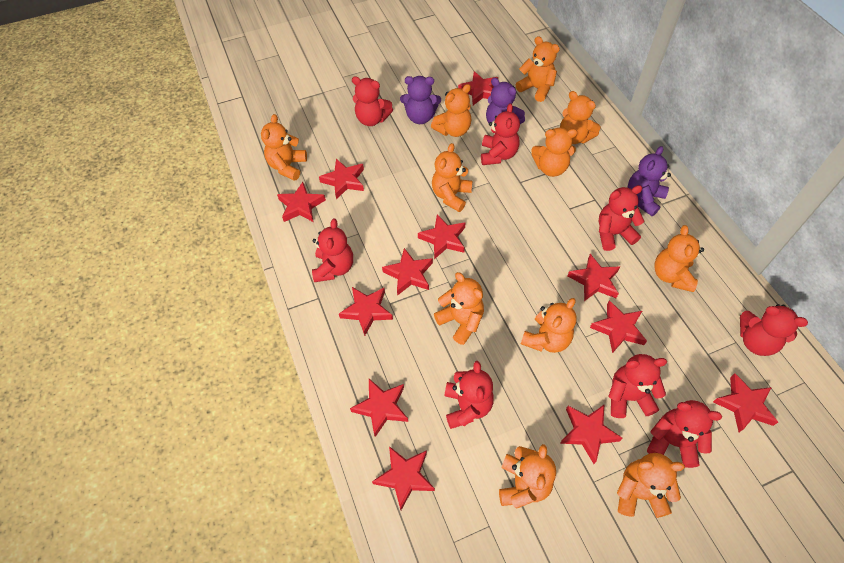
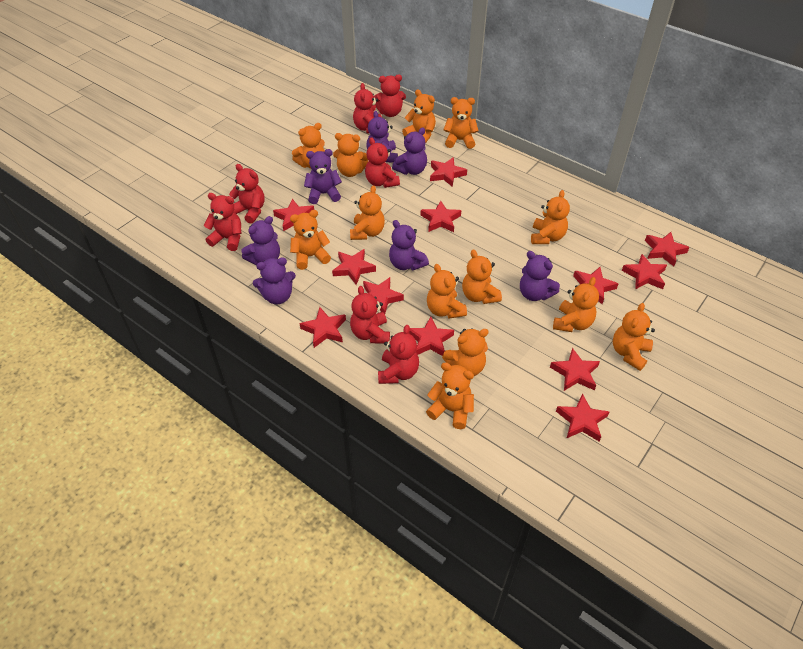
orange teddy bear: [261,114,307,181] [431,84,471,137] [432,143,472,212] [434,272,484,345] [499,444,556,508] [516,36,560,102] [521,298,577,353] [531,128,577,177] [560,91,600,144] [617,453,685,518] [654,225,704,292] = 11 -> [290,210,331,270] [292,123,325,169] [333,133,368,177] [350,185,385,240] [402,89,436,144] [426,362,474,429] [427,264,467,319] [442,328,489,376] [443,97,478,149] [462,249,502,304] [531,190,570,244] [553,277,599,332] [613,303,655,371] = 13
purple teddy bear: [400,76,441,124] [486,78,525,124] [628,146,671,216] = 3 -> [242,216,280,265] [253,257,296,304] [304,149,342,204] [367,111,398,163] [389,220,429,270] [392,127,427,175] [520,251,560,301] = 7
red teddy bear: [312,219,353,282] [352,76,393,126] [444,361,494,429] [481,103,520,165] [598,185,644,251] [608,354,667,418] [647,400,722,468] [740,304,808,356] = 8 -> [204,193,241,251] [229,164,265,224] [350,286,390,344] [353,83,382,133] [365,137,400,188] [374,74,406,117] [378,325,419,384] = 7

